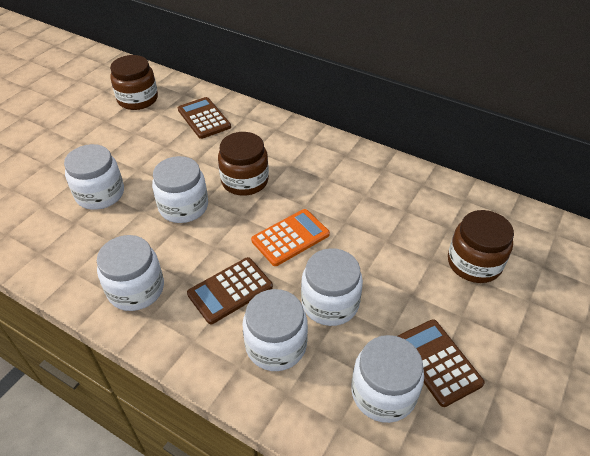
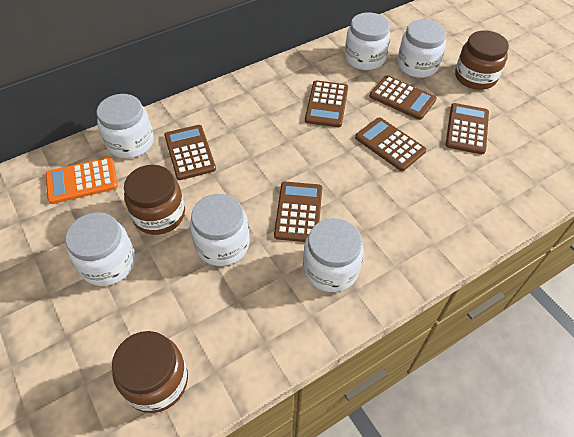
brown calculator: [178,97,231,139] [187,257,273,324] [398,319,485,407] = 3 -> [164,125,216,180] [274,182,322,242] [305,80,348,127] [355,117,426,171] [369,75,437,120] [445,103,489,154] = 6

